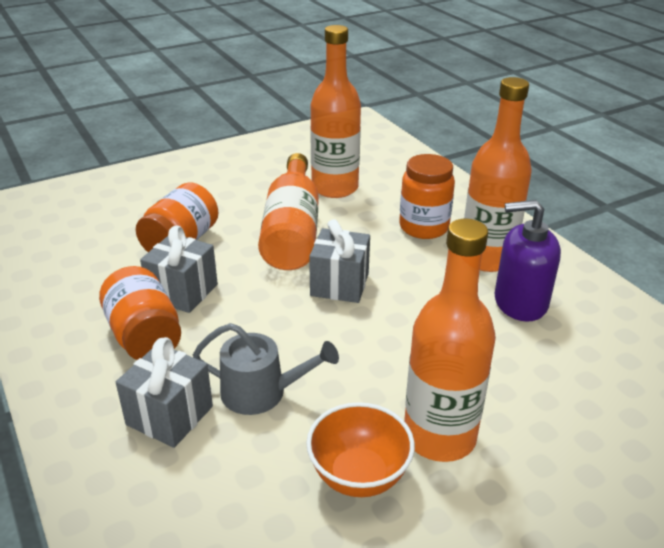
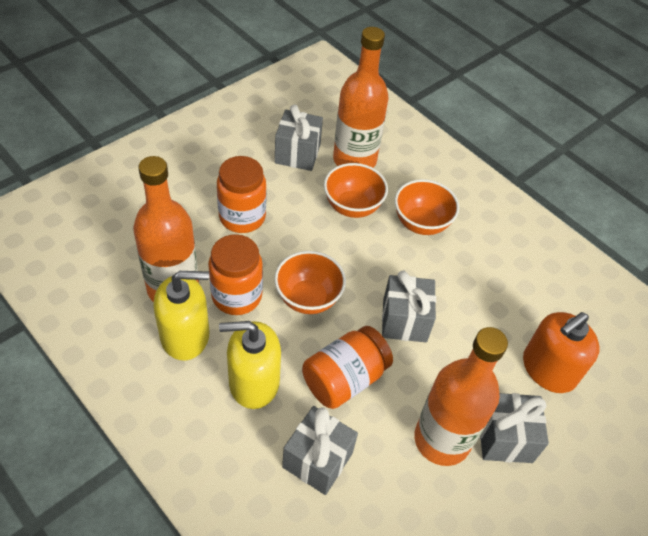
grey gift: [116,337,213,448] [140,225,218,313] [309,219,370,303] = 3 -> [275,104,323,171] [282,406,358,495] [382,270,436,342] [480,393,549,463] = 4
grey watering can: [193,323,339,415] = 1 -> none = 0
orange bottle: [258,153,319,270] [310,25,361,198] [404,219,496,462] [464,77,532,272] = 4 -> [133,156,199,302] [333,27,388,168] [414,327,508,466] = 3
orange bowl: [306,402,415,497] = 1 -> [274,251,346,314] [324,163,388,218] [395,179,459,235] = 3
orange soap dispenser: none = 0 -> [523,312,600,393] = 1
purple soap dispenser: [495,200,561,322] = 1 -> none = 0
yellow soap dispenser: none = 0 -> [153,271,210,361] [219,321,281,409] = 2

